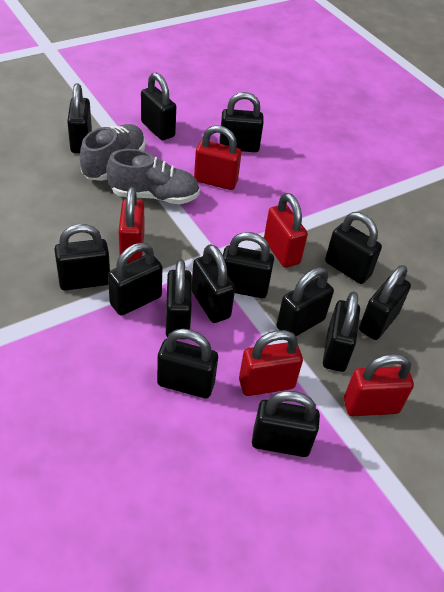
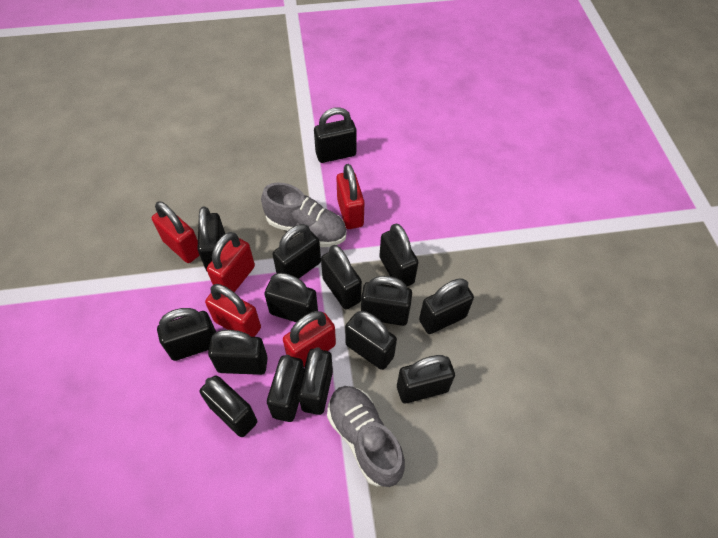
black padlock: [54,224,110,291] [67,84,92,153] [108,243,162,316] [141,73,176,140] [157,329,218,398] [166,259,192,339] [192,244,235,323] [219,92,264,152] [223,232,274,298] [252,391,320,457] [277,267,334,336] [323,292,360,372] [325,212,382,284] [359,265,411,340] = 14 -> [157,308,216,361] [197,206,225,271] [200,376,257,437] [208,330,268,375] [264,273,318,322] [267,355,304,422] [272,224,321,279] [298,347,333,415] [314,107,357,163] [321,245,362,310] [345,311,397,370] [361,276,412,326] [379,223,418,286] [397,355,455,403] [419,278,474,334] = 15

